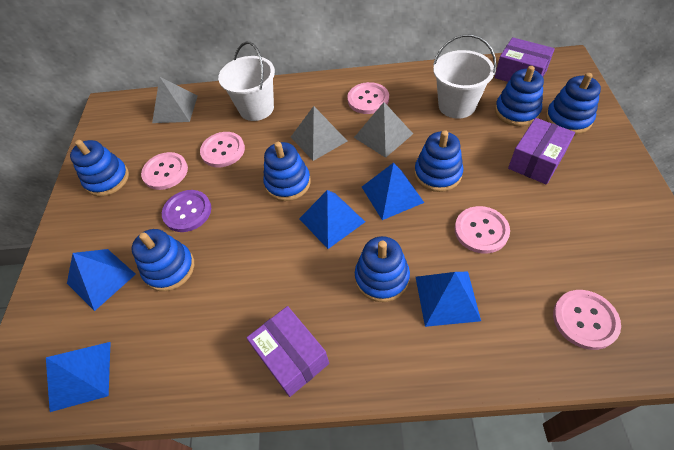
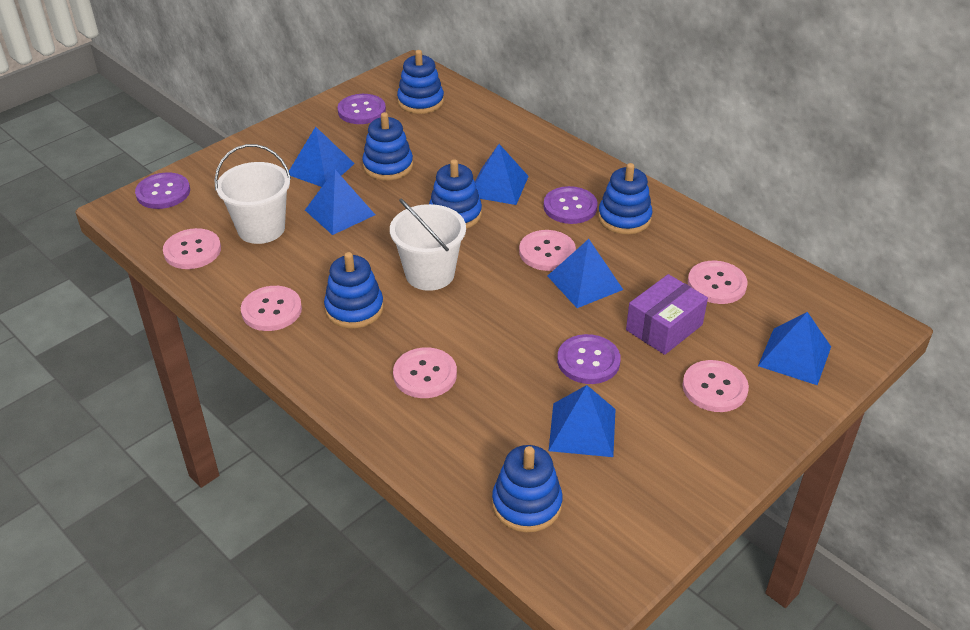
blue pyramid: [46,342,111,412] [67,249,136,311] [299,190,365,249] [362,163,424,220] [416,272,481,327] = 5 -> [289,126,355,187] [305,170,375,235] [475,144,529,205] [548,239,623,308] [549,385,616,457] [758,312,831,385] = 6
blue stacking toy: [70,140,129,196] [131,229,194,291] [263,142,311,201] [355,236,410,302] [414,130,463,192] [495,66,544,126] [546,73,601,134] = 7 -> [324,252,384,328] [362,112,413,180] [397,50,444,114] [429,159,482,229] [492,445,563,533] [598,163,652,234] = 6
grey pyramid: [152,77,198,123] [291,106,347,161] [354,102,413,158] = 3 -> none = 0
pink button: [141,152,188,190] [200,132,245,167] [347,82,389,114] [455,206,510,254] [553,290,621,350] = 5 -> [163,228,221,269] [241,286,302,331] [393,347,457,398] [519,230,576,271] [683,360,749,412] [688,261,747,304] = 6
purple box: [247,306,329,397] [495,37,555,82] [508,118,575,185] = 3 -> [626,274,708,355] = 1
purple button: [162,190,211,232] = 1 -> [135,172,190,209] [337,94,386,124] [544,186,598,224] [557,334,621,384] = 4

